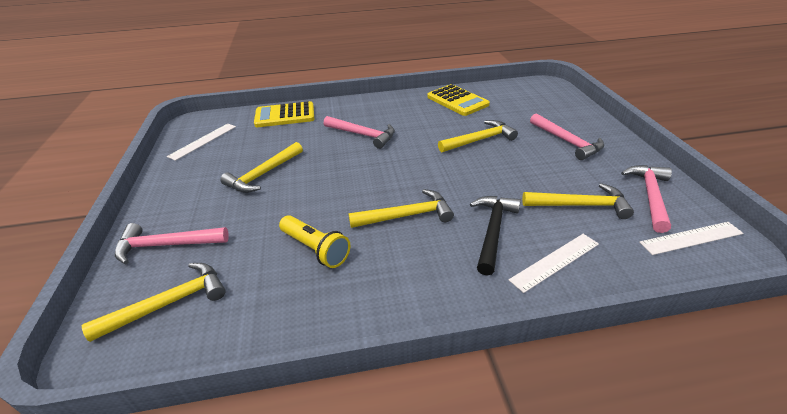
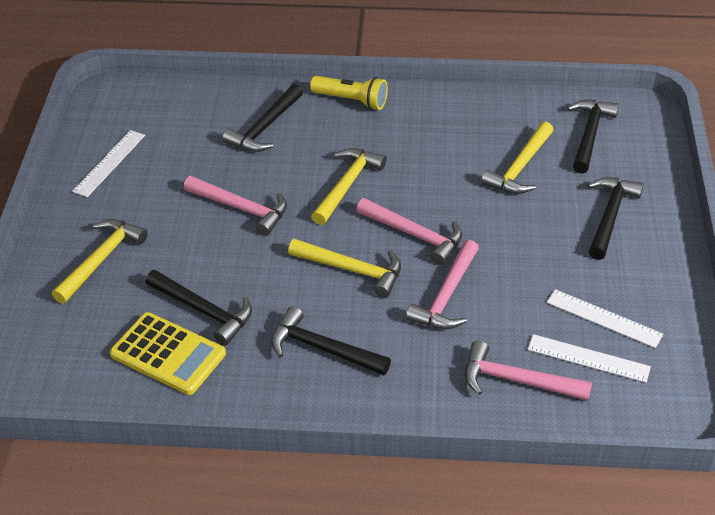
black hammer: [470,196,521,276] = 1 -> [145,270,252,346] [222,84,303,152] [271,306,391,375] [567,100,619,174] [588,177,644,260] = 5
yellow calculator: [254,101,314,127] [427,84,490,116] = 2 -> [110,312,226,395] = 1
yellow hammer: [82,263,226,342] [220,142,303,193] [348,189,454,228] [438,120,518,153] [522,183,634,219] = 5 -> [52,219,148,304] [288,239,401,298] [311,148,387,225] [481,121,553,194] = 4

